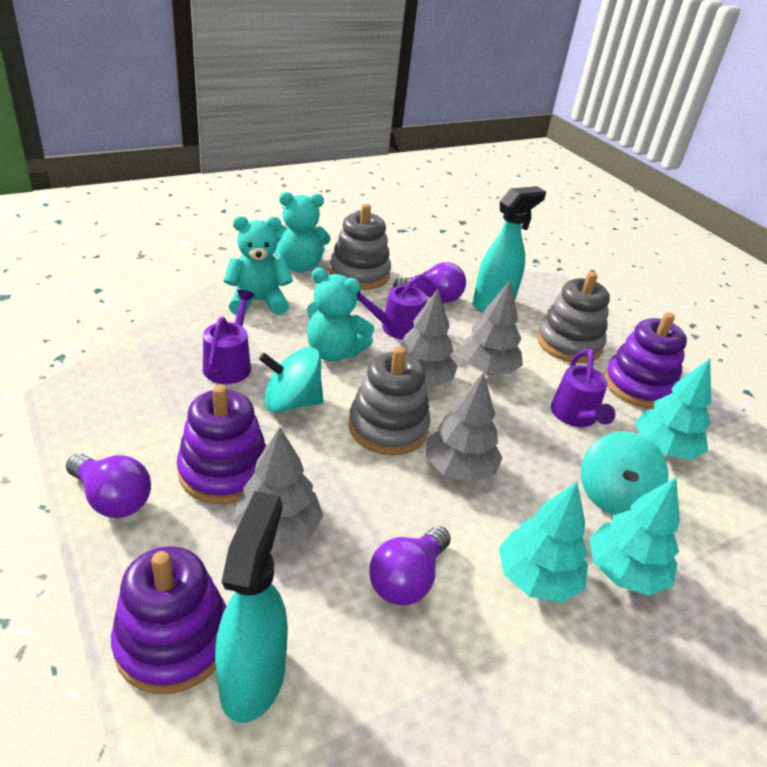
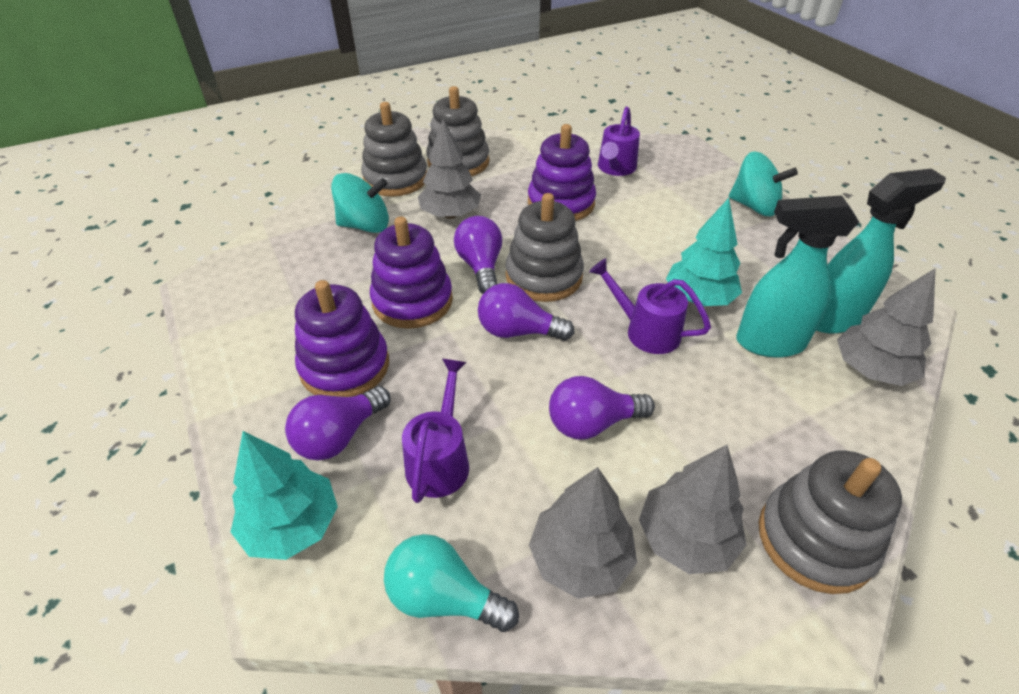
grey stacking toy: [329,204,391,290] [348,346,431,456] [537,272,610,363] = 3 -> [361,102,427,197] [426,86,489,176] [505,193,584,302] [759,450,902,594] = 4
purple light bulb: [66,454,151,518] [369,526,451,606] [393,262,466,303] = 3 -> [285,386,390,460] [454,216,502,294] [478,283,574,341] [549,376,655,440] = 4
turquoise light bulb: none = 0 -> [384,534,519,632] = 1
turquoise teddy bear: [223,216,293,315] [274,192,330,272] [307,268,375,361] = 3 -> none = 0
turquoise tree: [499,482,588,603] [589,477,680,595] [635,359,711,460] = 3 -> [231,431,338,560] [666,198,742,306] = 2

